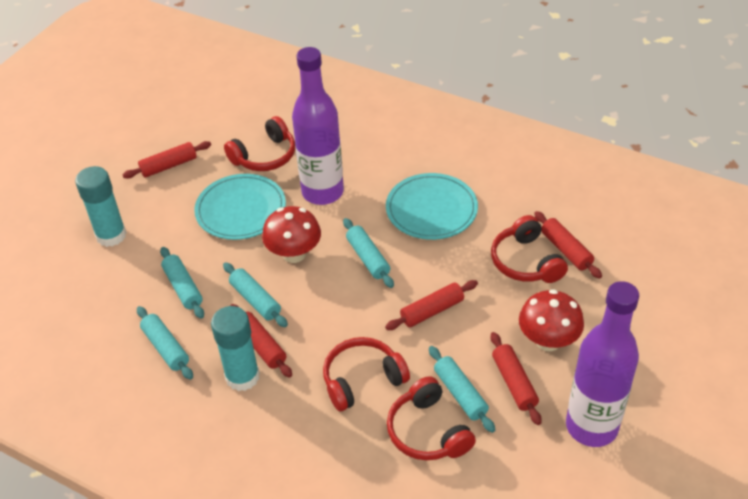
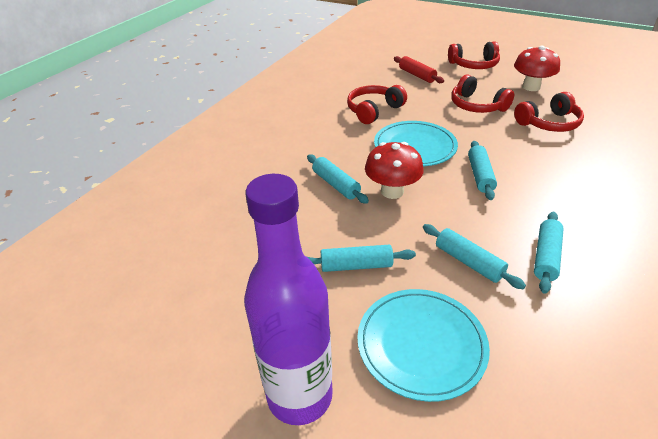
purple bottle: [292,47,344,205] [566,281,639,447] = 2 -> [244,174,333,425] = 1
red rolling pin: [123,141,211,179] [230,304,292,378] [385,280,478,330] [490,332,542,425] [534,211,602,279] = 5 -> [394,56,444,83] = 1
turquoise glue stick: [75,166,127,247] [211,306,260,391] = 2 -> none = 0

